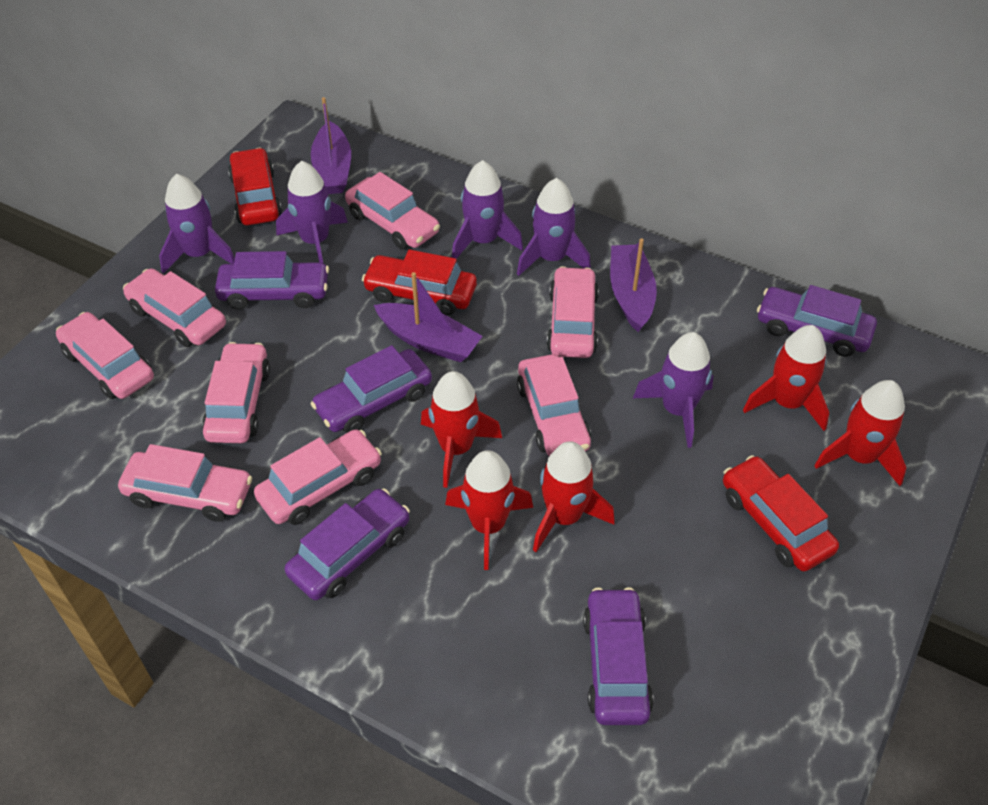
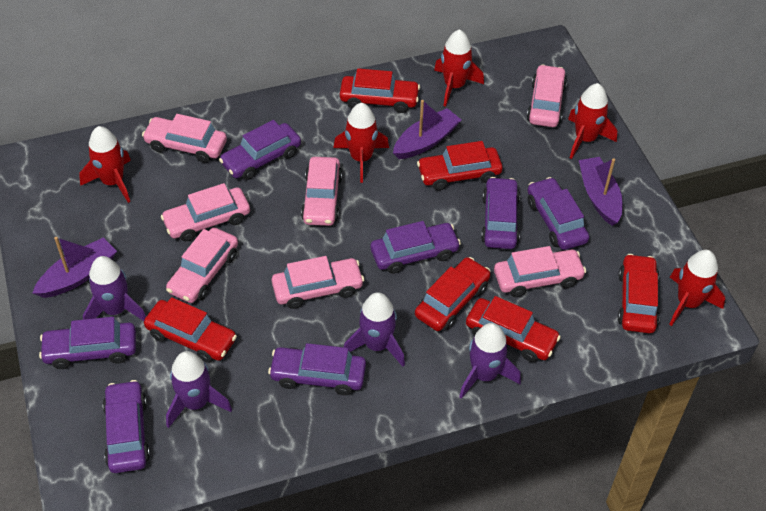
pink car: [56,312,154,399] [118,444,252,522] [123,268,226,347] [202,342,270,443] [254,429,382,525] [345,172,440,249] [517,354,591,456] [546,266,599,358] = 8 -> [142,114,227,163] [161,183,250,242] [166,228,238,303] [272,256,364,309] [301,157,342,226] [494,246,586,297] [527,64,567,127] = 7
purple car: [215,251,329,309] [285,488,410,600] [311,345,432,433] [583,587,654,725] [757,285,877,357] = 5 -> [39,317,136,369] [103,380,150,473] [219,120,301,180] [268,343,366,395] [370,221,461,274] [481,177,520,249] [528,177,589,250] = 7
purple rocket: [159,174,235,274] [276,161,348,263] [452,160,523,259] [517,178,591,276] [633,332,713,448] = 5 -> [83,256,146,321] [166,351,232,428] [344,292,405,367] [459,323,521,399] = 4
red car: [228,148,282,225] [362,250,477,315] [723,455,839,571] = 3 -> [144,297,237,363] [340,68,420,113] [415,257,491,331] [417,141,503,190] [466,296,561,362] [618,254,660,333] = 6

